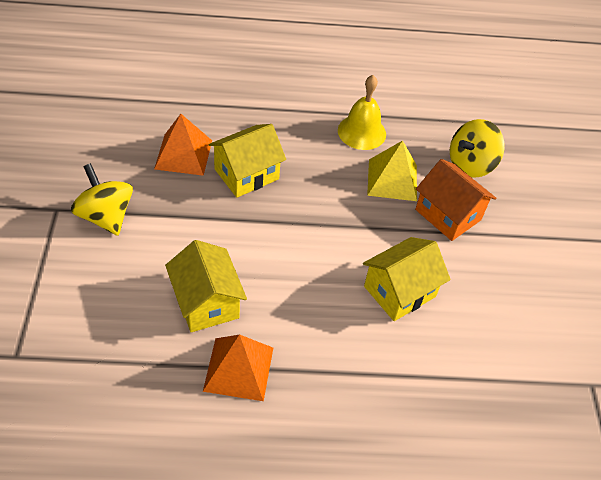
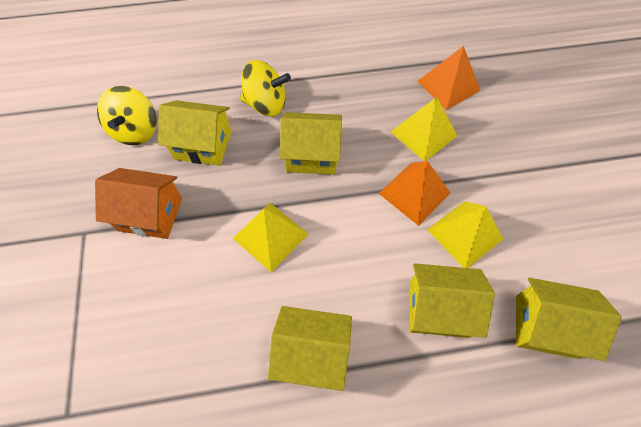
yellow bell: [338,75,386,150] = 1 -> none = 0
yellow house: [165,240,247,332] [209,124,286,198] [363,237,451,321] = 3 -> [158,100,231,166] [268,306,352,391] [280,112,342,175] [410,263,495,338] [516,278,622,361] = 5
yellow pyramid: [367,140,417,201] = 1 -> [233,203,308,272] [391,97,457,161] [427,201,503,268] = 3

